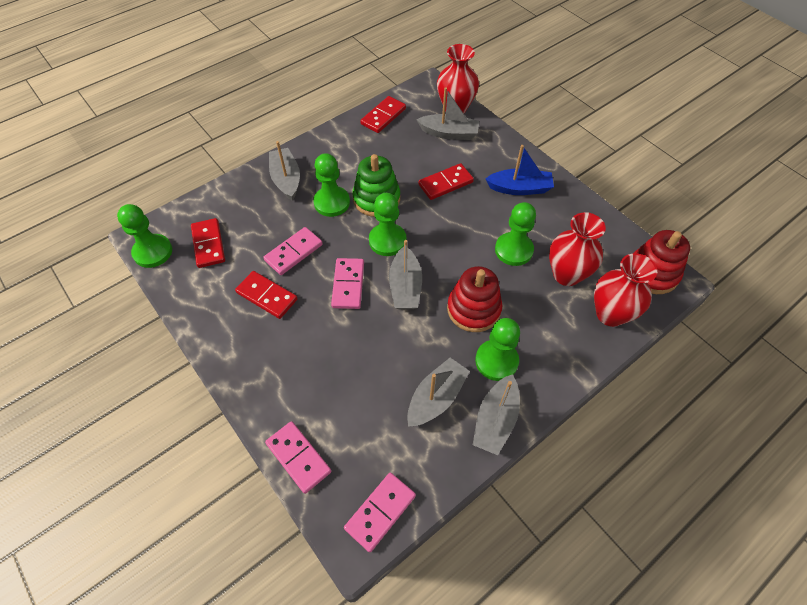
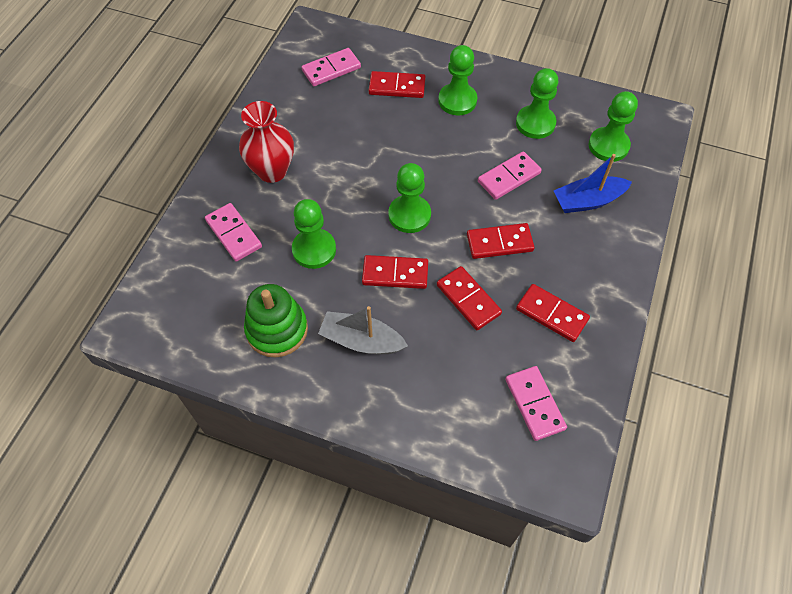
grey boat: [269,141,300,201] [389,240,422,309] [407,358,470,427] [416,87,480,140] [473,374,520,455] = 5 -> [318,306,408,354] = 1
red domino: [191,218,225,268] [235,271,297,319] [360,96,406,133] [418,163,474,200] = 4 -> [362,255,428,289] [369,71,426,98] [437,266,502,330] [467,223,535,259] [516,284,590,342] = 5
red stacking toy: [447,266,502,332] [634,230,690,294] = 2 -> none = 0
red vase: [437,44,479,114] [549,212,606,286] [594,253,657,327] = 3 -> [239,101,294,183] = 1

